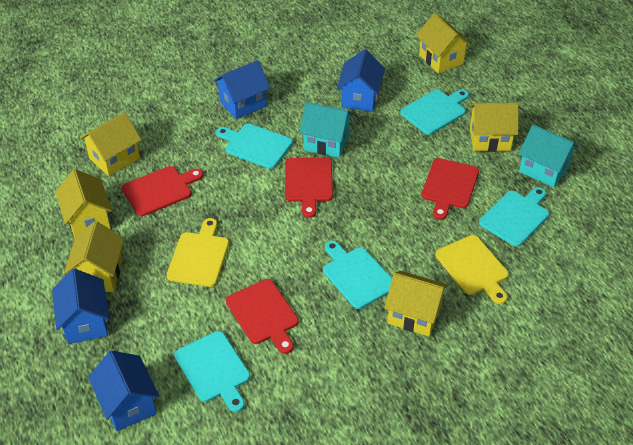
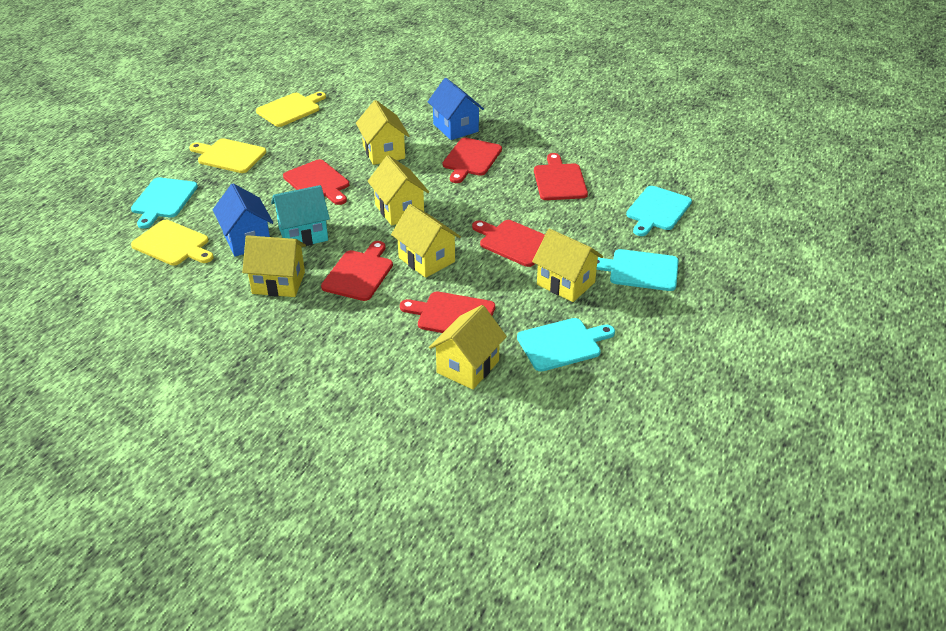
blue house: [52,268,109,344] [88,351,159,431] [213,60,270,119] [337,49,385,112] = 4 -> [213,183,273,257] [428,78,484,140] = 2
red cutting board: [122,166,203,216] [226,279,299,354] [285,158,333,218] [422,158,479,220] = 4 -> [283,159,349,205] [321,241,393,301] [400,291,495,333] [443,138,502,183] [472,220,545,267] [534,153,588,200] = 6
turquoise cutting board: [174,331,250,412] [216,124,293,169] [323,241,392,309] [400,90,469,135] [479,187,549,247] = 5 -> [131,177,198,229] [517,318,615,372] [597,249,679,291] [626,186,692,236] = 4
turquoise house: [299,102,353,158] [519,125,579,188] = 2 -> [271,185,330,246] = 1
yellow cutting board: [166,218,229,287] [435,235,509,304] = 2 -> [131,220,214,266] [189,138,266,173] [256,92,326,127] = 3

